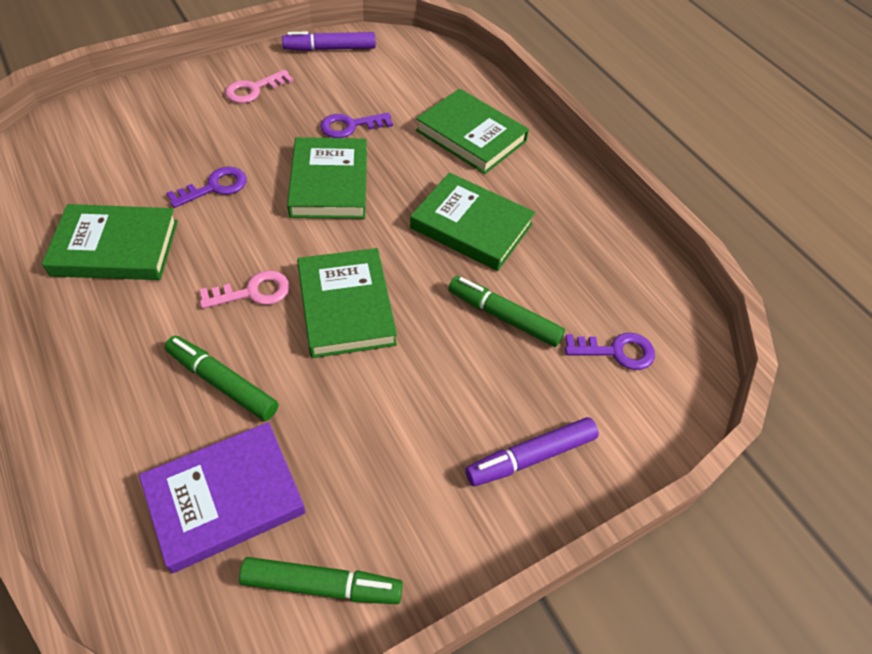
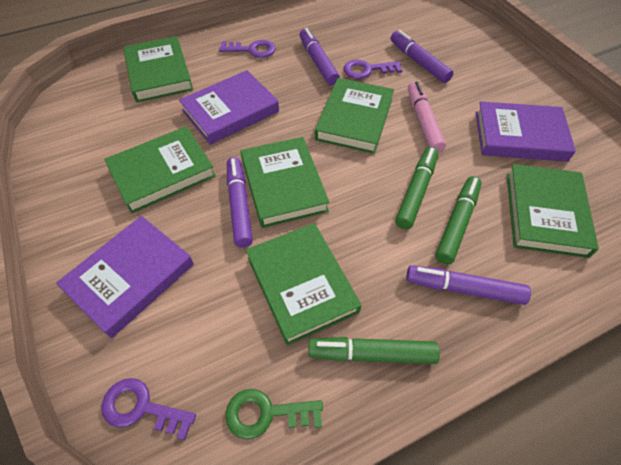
green book: [42,204,178,280] [287,137,367,219] [297,248,397,358] [410,172,535,271] [416,89,529,174] = 5 -> [104,126,216,214] [123,36,193,103] [240,137,330,228] [246,223,362,346] [315,78,394,154] [507,164,599,258] = 6
green key: none = 0 -> [225,389,323,439] = 1
pink key: [200,271,290,309] [225,70,294,103] = 2 -> none = 0
pink marker: none = 0 -> [408,81,446,153] = 1
purple book: [139,422,306,573] = 1 -> [56,216,194,338] [179,70,279,145] [476,101,576,162] = 3
purple marker: [282,32,376,51] [465,417,599,486] = 2 -> [227,157,253,248] [300,28,340,85] [391,30,453,83] [406,265,531,305] = 4

